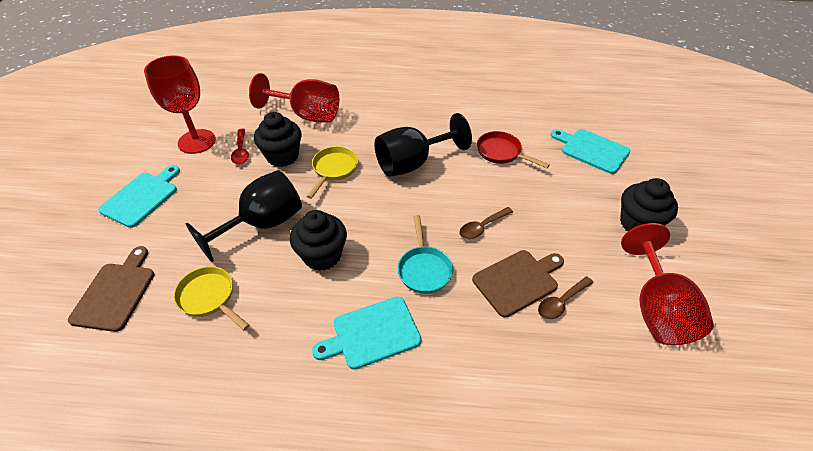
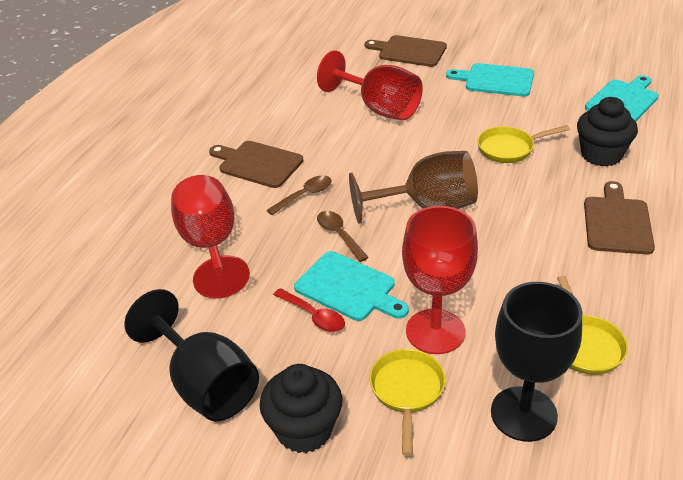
black cupcake: [254,112,302,167] [290,210,347,271] [620,178,678,231] = 3 -> [259,364,342,453] [577,97,638,167] = 2
brown cutting board: [68,246,155,332] [472,250,564,317] = 2 -> [209,141,303,188] [365,35,447,67] [584,181,655,255] = 3
brown goblet: none = 0 -> [349,151,478,224] = 1
red pan: [477,131,550,168] = 1 -> none = 0
turquoise pan: [398,215,453,294] = 1 -> none = 0
yellow pan: [173,266,249,330] [307,146,358,199] = 2 -> [369,349,446,456] [477,125,570,163] [557,276,628,375] = 3

